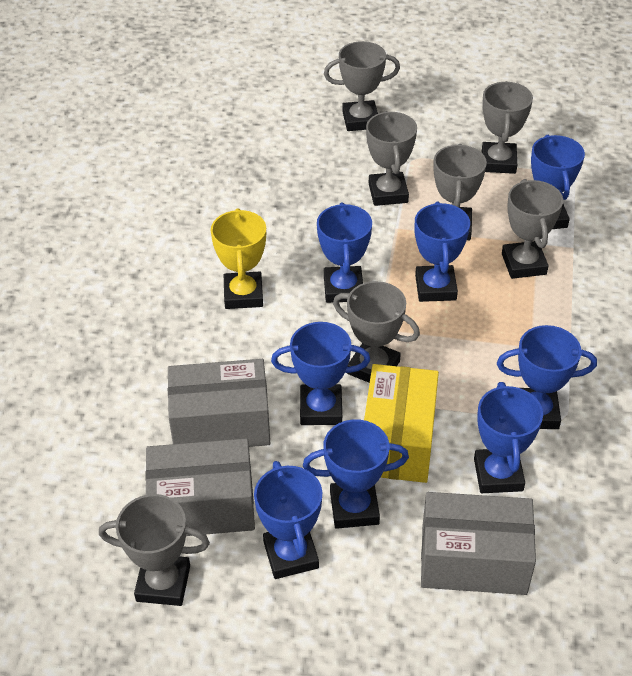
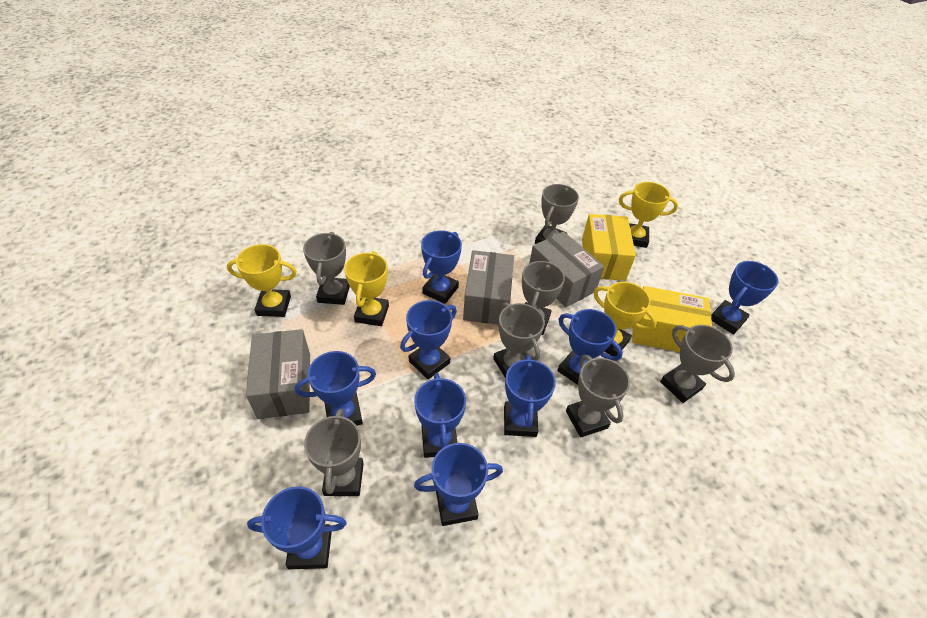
blue trophy: [254,461,322,579] [271,322,370,425] [303,419,409,529] [317,203,372,303] [415,202,470,302] [474,382,543,493] [497,325,597,429] [531,135,585,229] = 8 -> [247,486,347,569] [295,351,376,426] [400,300,457,379] [414,373,466,458] [414,443,503,526] [421,230,462,304] [504,355,556,437] [557,309,623,385] [711,261,778,334] = 9
yellow box: [364,364,439,483] = 1 -> [582,214,636,281] [632,286,712,352] = 2
yellow trophy: [210,208,266,309] = 1 -> [227,244,297,317] [344,251,389,326] [594,282,657,356] [619,182,678,248] = 4

